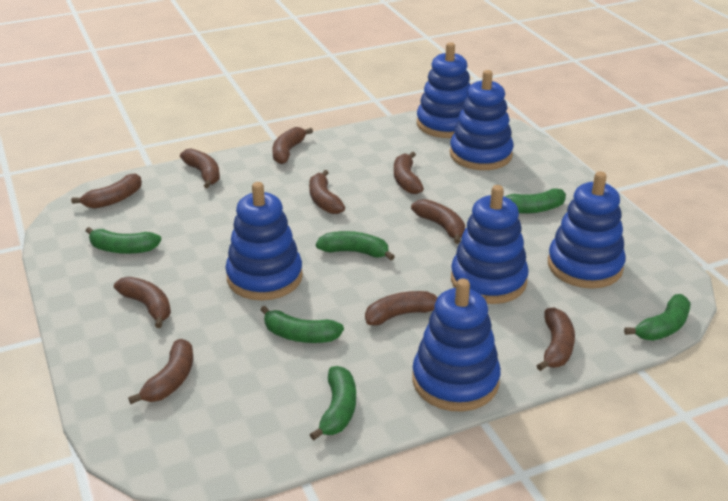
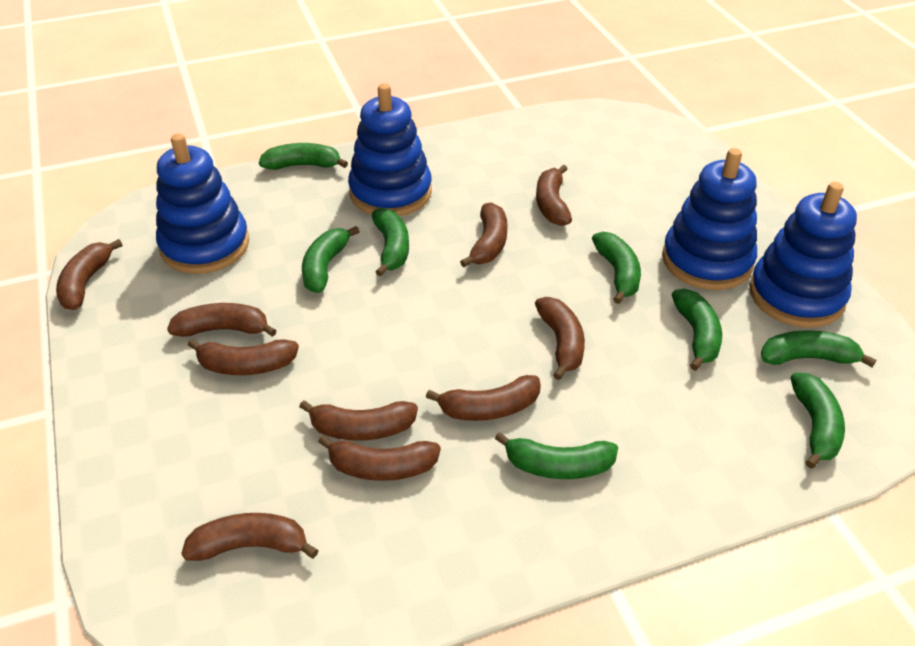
blue stacking toy: [225,182,303,300] [412,278,501,412] [417,42,471,138] [450,70,514,170] [451,185,529,304] [548,171,626,289] = 6 -> [156,134,249,274] [348,83,432,216] [662,148,757,290] [749,182,857,328] = 4
green banana: [86,227,162,254] [260,306,344,343] [310,366,356,440] [316,231,395,260] [505,188,566,213] [624,294,691,340] = 6 -> [259,143,348,170] [302,226,360,293] [372,208,409,277] [495,432,618,479] [592,232,641,304] [672,289,722,371] [761,330,876,367] [790,373,845,469] = 8

